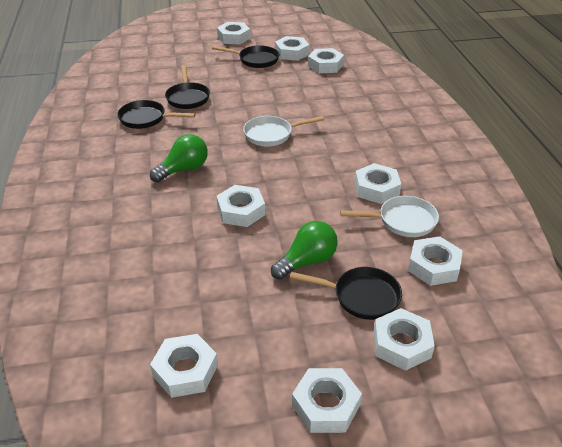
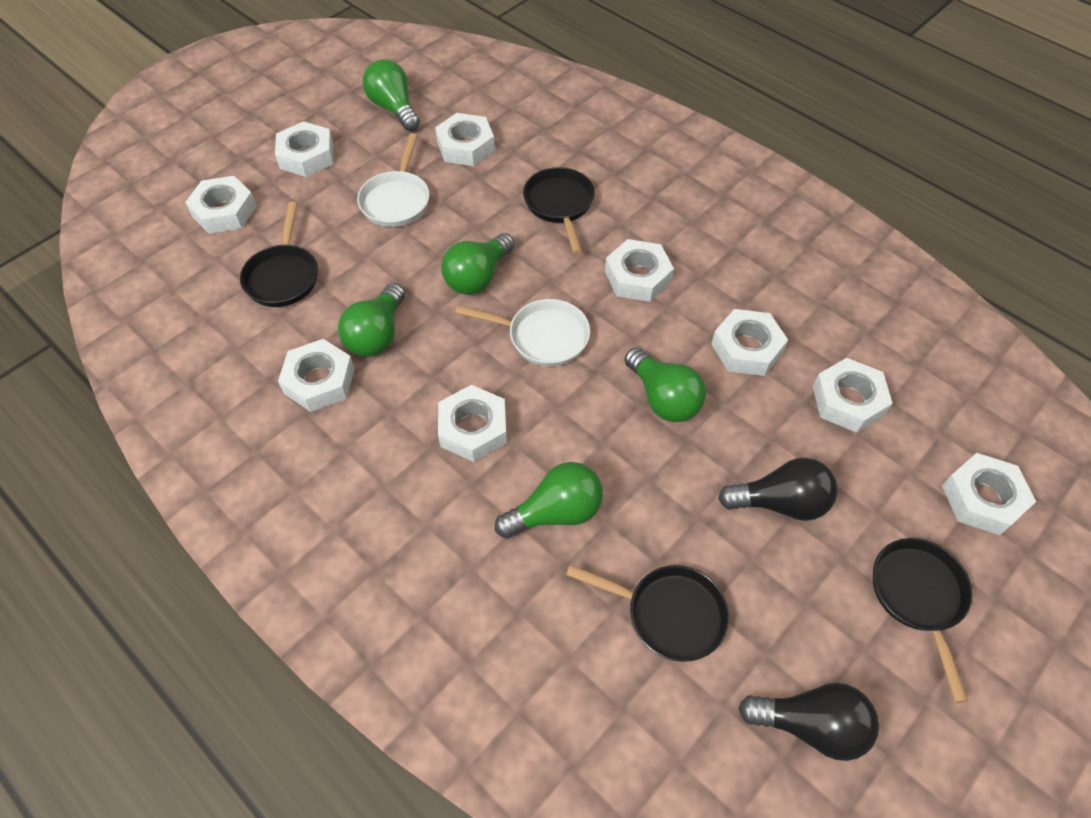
black light bulb: none = 0 -> [718,457,838,521] [738,683,879,761] = 2
green light bulb: [150,134,208,182] [271,221,338,280] = 2 -> [338,283,405,357] [362,59,420,131] [441,233,515,295] [495,462,603,539] [624,347,706,422] = 5

